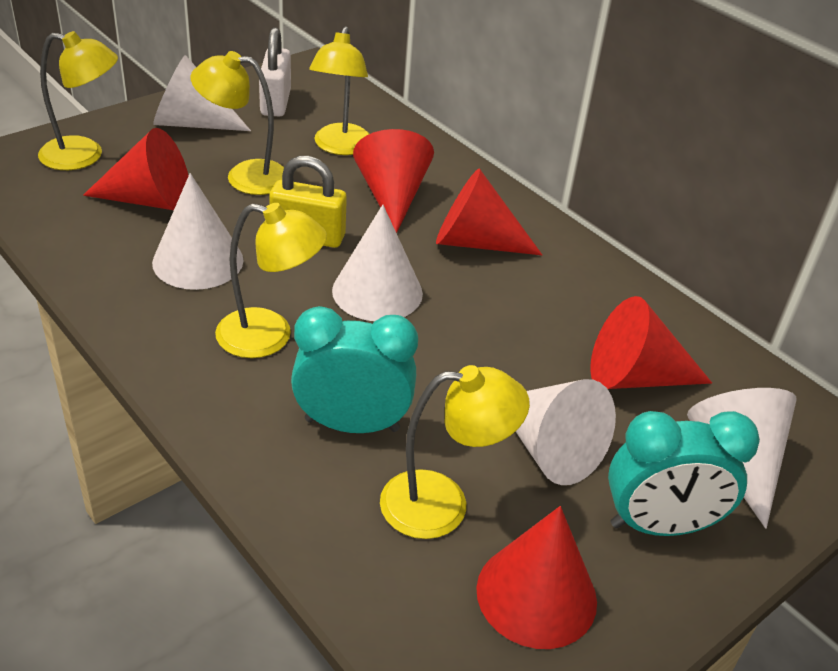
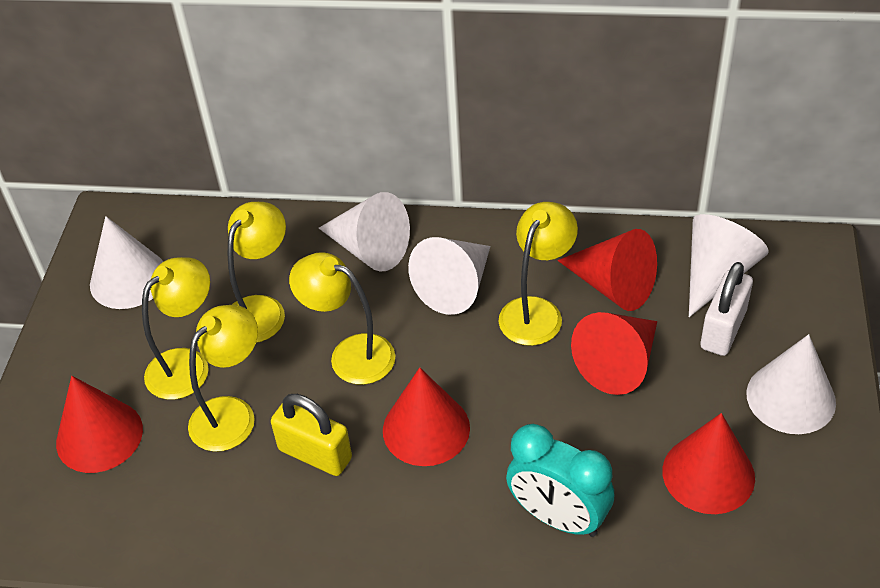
turquoise clock: [291,306,418,433] [608,411,760,536] = 2 -> [506,424,614,537] = 1

